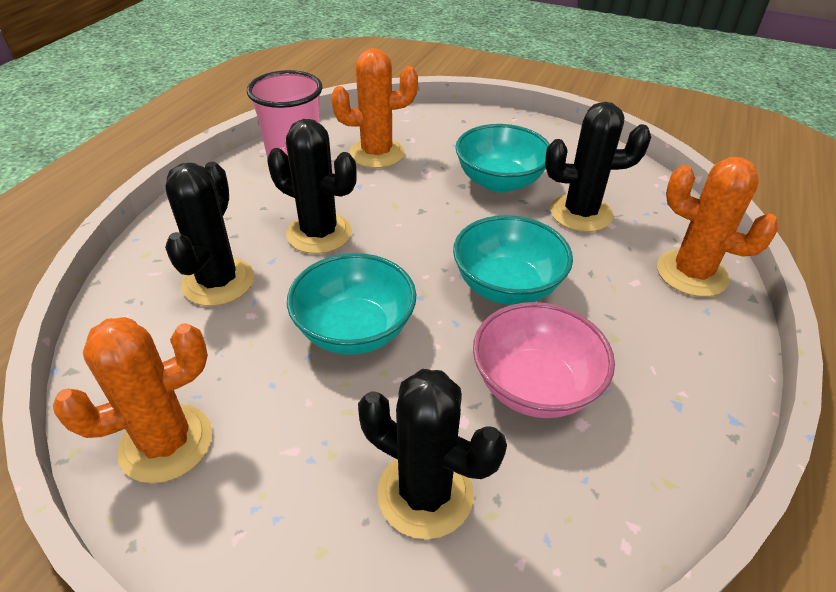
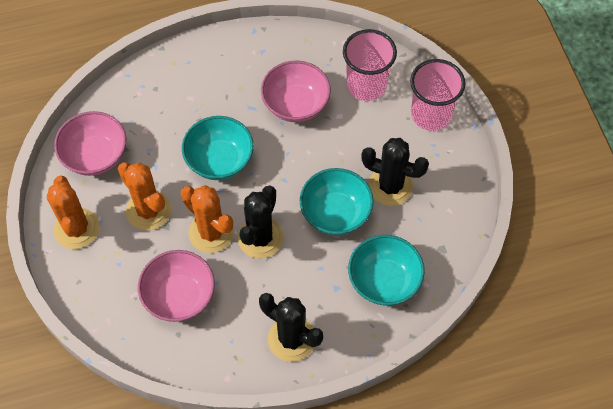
black cactus: [165,162,254,306] [267,119,357,254] [358,369,507,539] [545,102,651,232] = 4 -> [238,185,283,258] [259,293,323,362] [361,138,429,206] = 3
pink bowl: [473,302,615,418] = 1 -> [54,111,126,176] [138,250,215,322] [261,61,331,122] = 3
pink cup: [247,70,323,158] = 1 -> [343,29,397,101] [410,59,465,131] = 2

